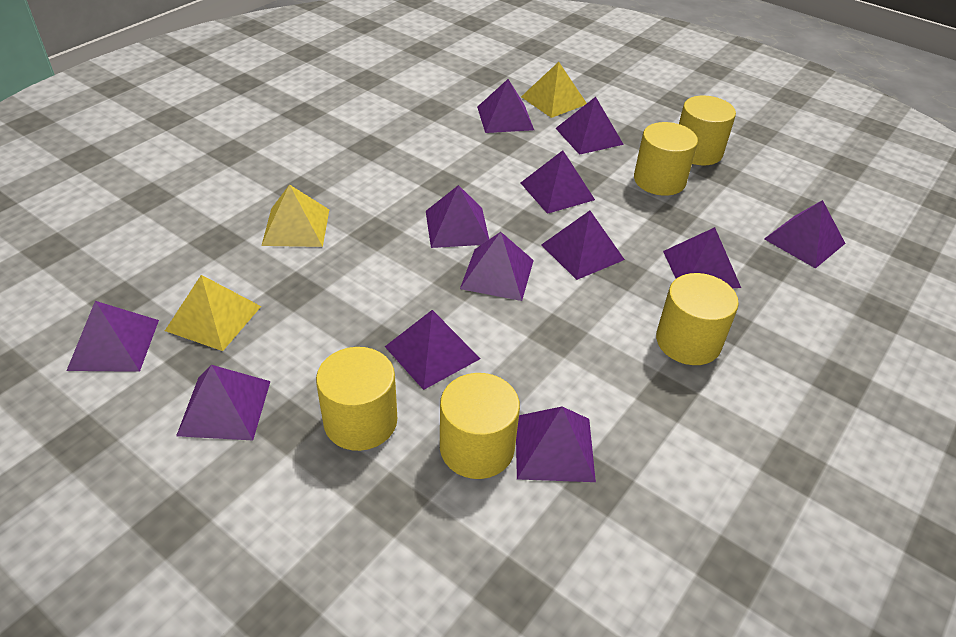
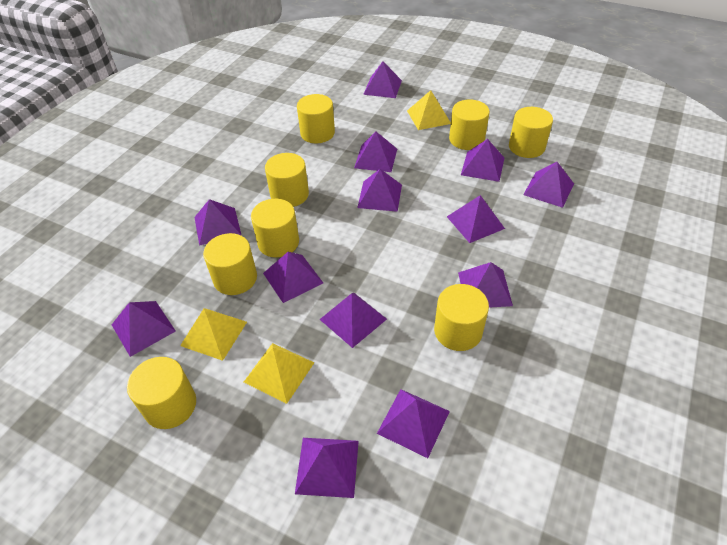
purple pyramid: [67,301,159,372] [176,365,271,441] [385,310,481,390] [426,185,489,248] [460,232,534,301] [477,79,534,133] [516,407,596,482] [521,150,595,214] [541,211,625,280] [555,97,624,155] [663,227,741,288] [764,200,846,269] = 12 -> [112,301,176,357] [194,199,242,246] [263,252,323,303] [295,438,359,498] [319,293,387,348] [354,131,397,172] [357,169,402,212] [363,61,402,98] [377,389,450,458] [447,195,505,243] [458,262,513,308] [461,139,504,182] [523,162,574,208] = 13
yellow cylinder: [316,347,397,451] [440,373,520,479] [634,122,698,196] [656,273,739,365] [679,96,736,165] = 5 -> [127,357,196,429] [203,233,257,295] [251,199,299,257] [265,153,309,207] [297,94,335,143] [434,284,489,351] [449,100,490,150] [509,107,553,158] = 8

